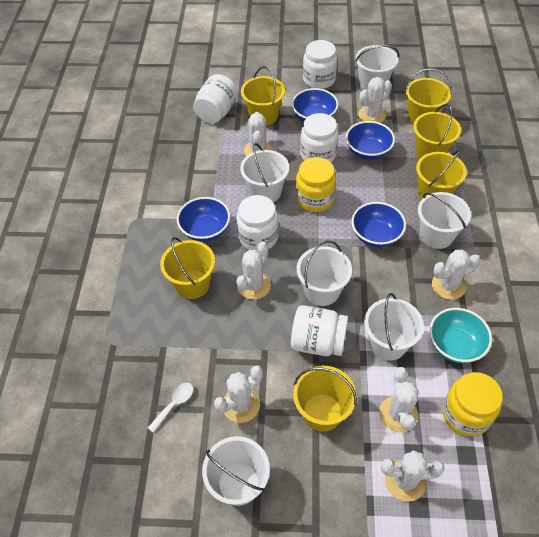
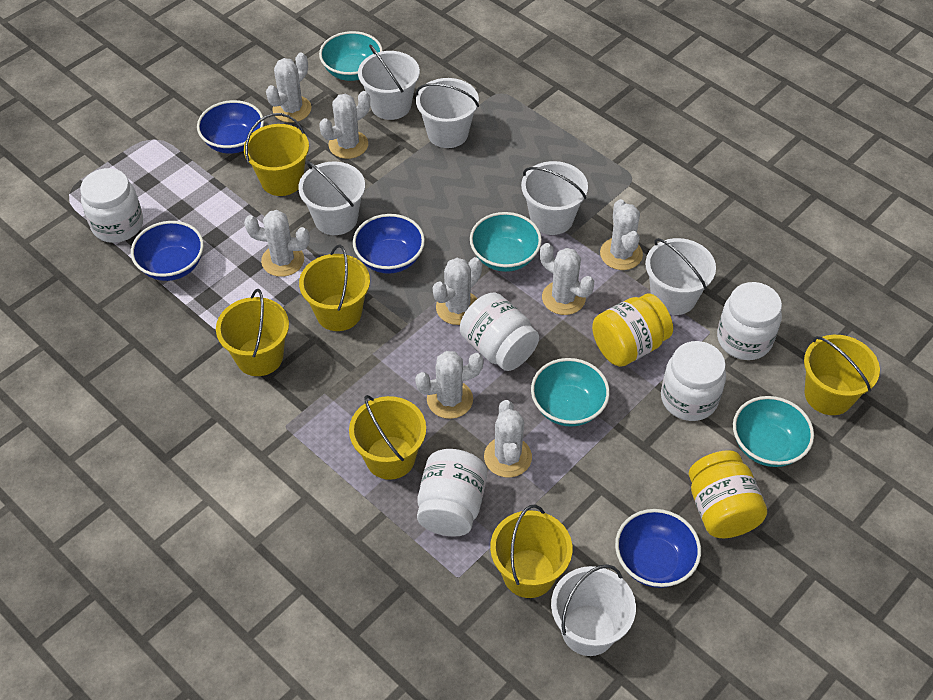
turquoise bowl: [429,308,492,363] = 1 -> [319,31,383,81] [470,212,542,272] [531,358,610,427] [733,396,814,467] = 4
white cactus: [214,365,263,423] [236,241,271,300] [244,112,273,156] [358,77,392,123] [379,367,419,432] [381,450,445,502] [432,250,480,300] = 7 -> [244,210,310,277] [266,53,311,123] [319,91,370,159] [415,351,484,419] [433,257,482,325] [484,400,532,478] [540,243,594,315] [600,199,643,270] = 8
white spoon: [148,383,193,433] = 1 -> none = 0

